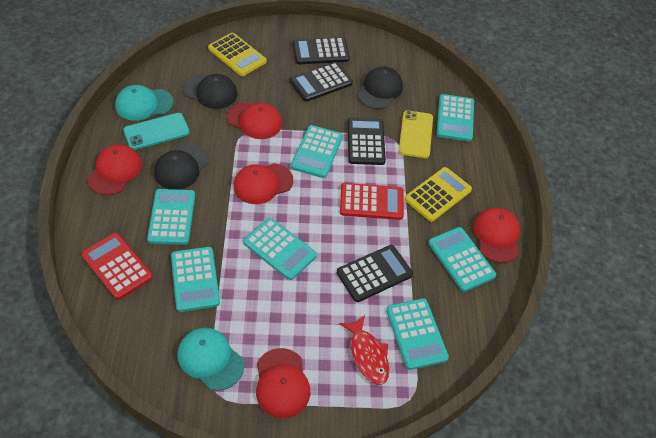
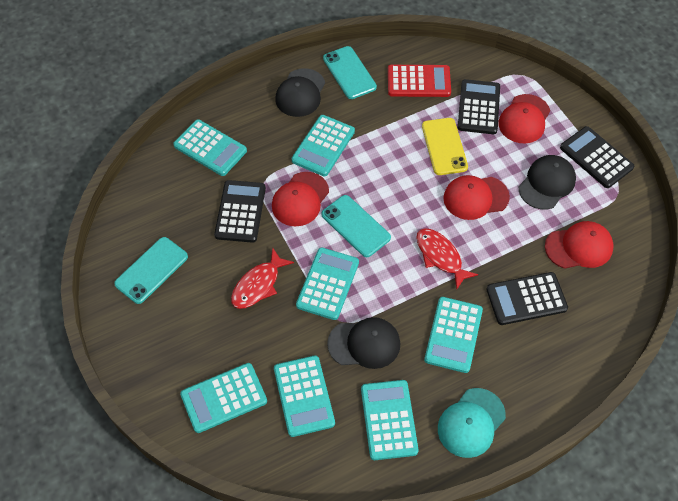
red calculator: [81,233,153,300] [340,183,404,220] = 2 -> [388,65,451,97] = 1
red cap: [88,144,142,195] [227,102,282,139] [233,163,293,204] [256,348,310,418] [473,208,520,263] = 5 -> [272,172,329,227] [443,175,510,220] [499,94,550,143] [545,221,614,269] = 4
red fish: [339,315,389,385] = 1 -> [231,248,294,309] [416,228,478,289] = 2
turquoise cap: [115,85,173,121] [178,328,244,391] = 2 -> [438,388,506,458] = 1
turquoise phone: [123,113,190,150] = 1 -> [114,237,188,304] [321,195,391,257] [323,46,377,99] = 3
yellow calculator: [208,33,266,76] [405,167,472,222] = 2 -> none = 0

